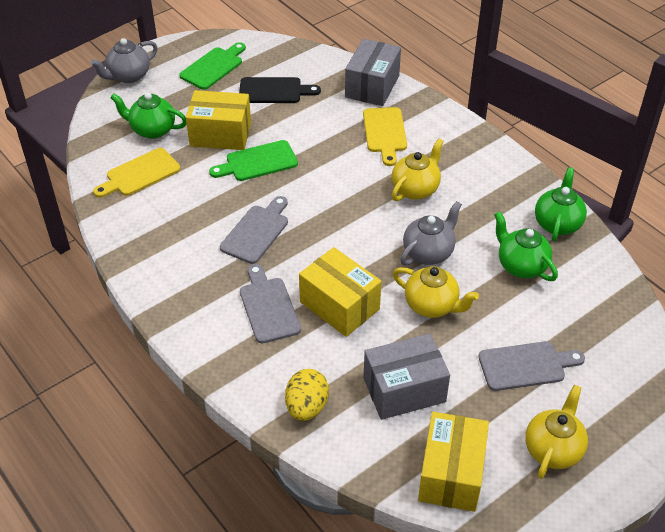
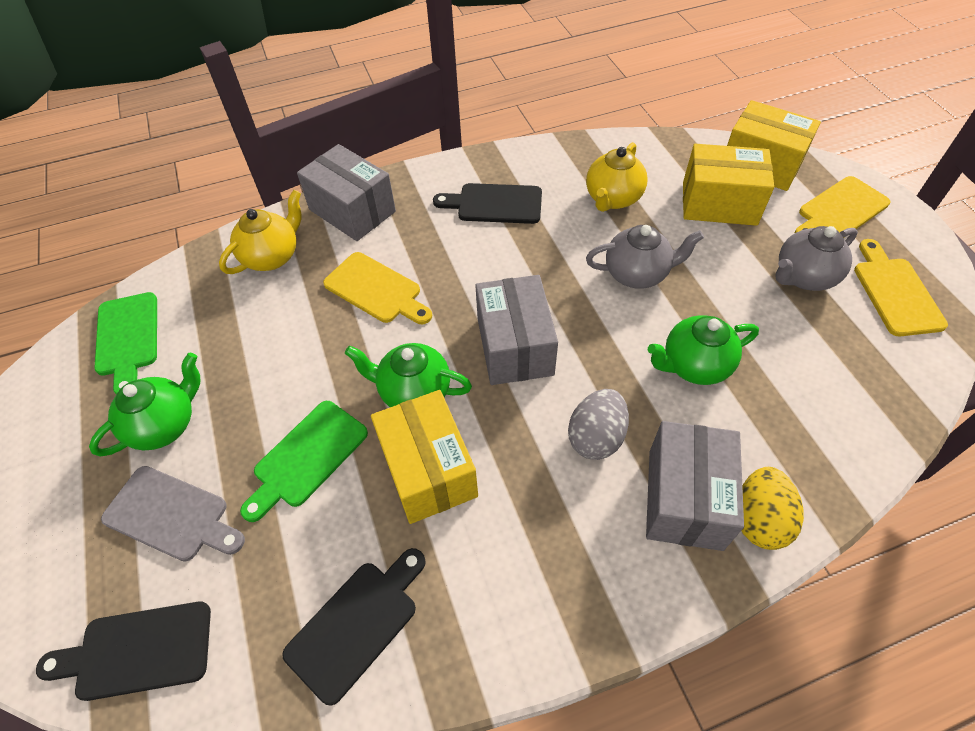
black cutting board: [239,77,321,103] = 1 -> [36,601,211,701] [282,548,426,706] [433,183,542,224] = 3
grey box: [345,39,401,106] [364,334,450,420] = 2 -> [297,144,396,241] [475,275,558,385] [646,421,744,551] = 3
grey cutting board: [220,196,288,264] [240,264,301,343] [479,341,585,391] = 3 -> [101,466,245,562] = 1
grey egg: none = 0 -> [568,389,629,460] = 1
yellow cutting board: [93,148,181,198] [363,107,407,166] = 2 -> [323,252,432,324] [795,176,890,238] [854,239,948,336] = 3
yellow teapot: [392,138,444,201] [393,266,479,318] [525,385,588,479] = 3 -> [219,190,301,274] [586,142,647,212] = 2

